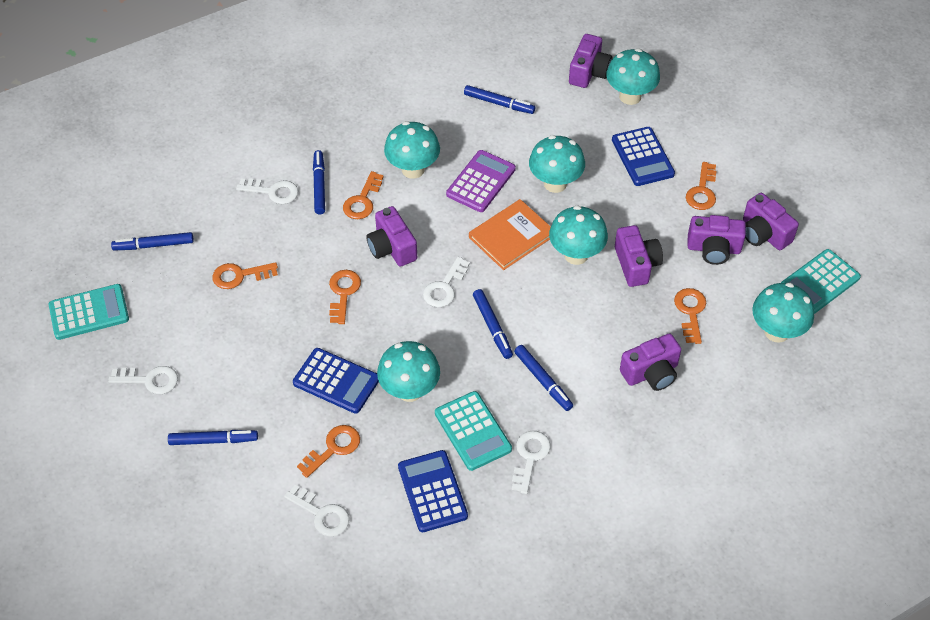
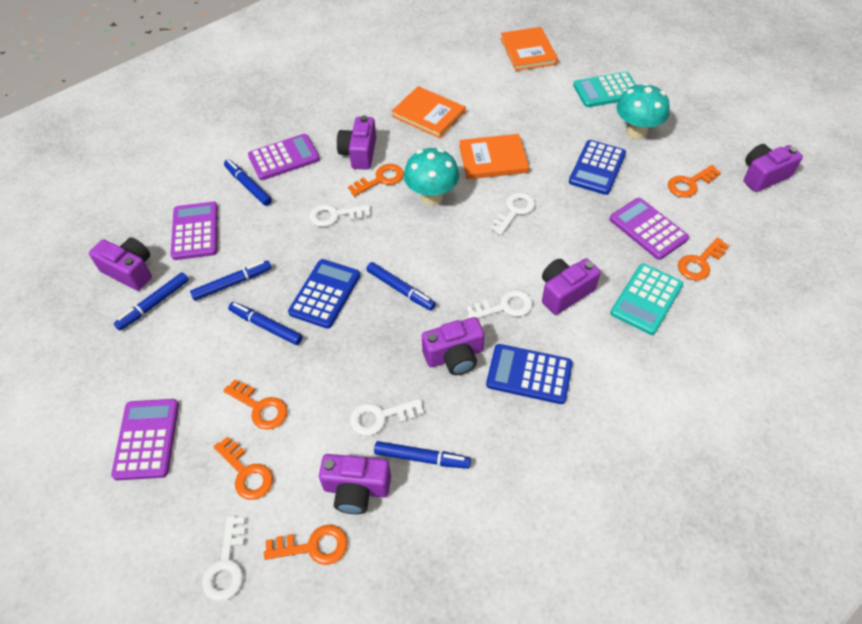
orange book: [469,199,551,270] = 1 -> [392,86,466,138] [459,134,529,179] [501,27,558,71] = 3
purple calculator: [446,150,516,212] = 1 -> [111,399,179,480] [171,202,218,260] [248,134,320,180] [609,198,689,260] = 4
turquoise calculator: [49,284,129,340] [435,391,512,471] [781,249,861,314] = 3 -> [573,72,636,107] [610,264,683,335] = 2
turquoise mushroom: [377,341,440,402] [384,121,440,179] [529,135,585,193] [549,206,608,265] [606,49,660,105] [752,283,814,343] = 6 -> [404,148,459,205] [617,83,670,140] = 2

